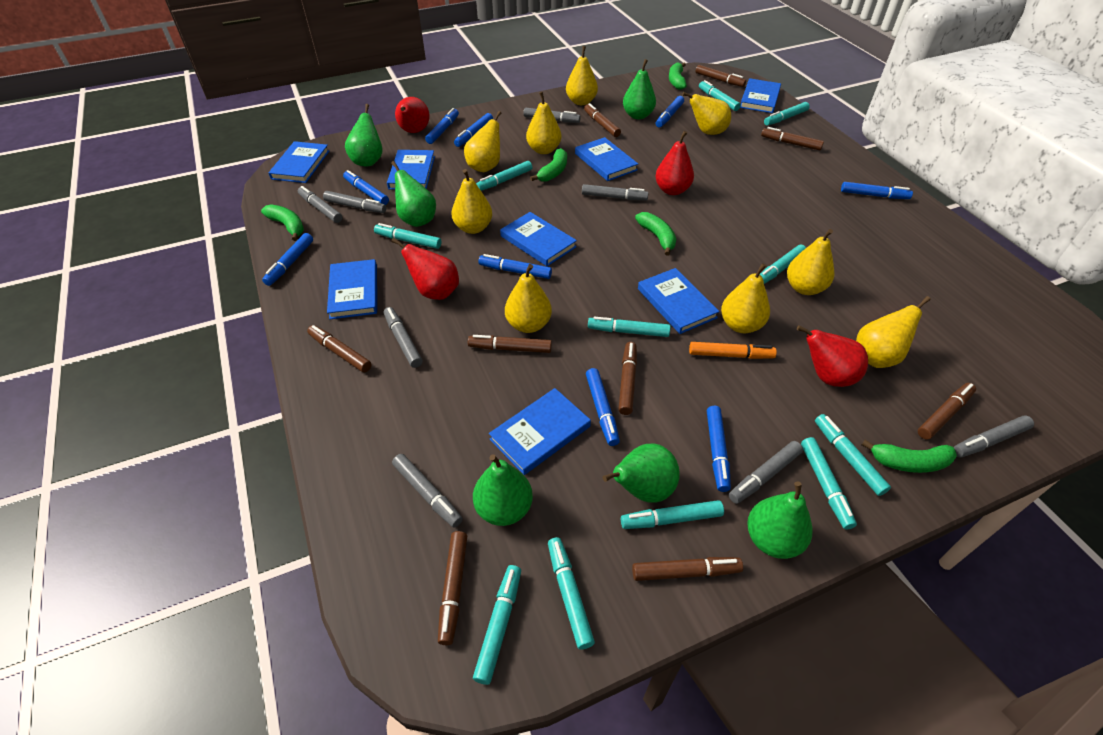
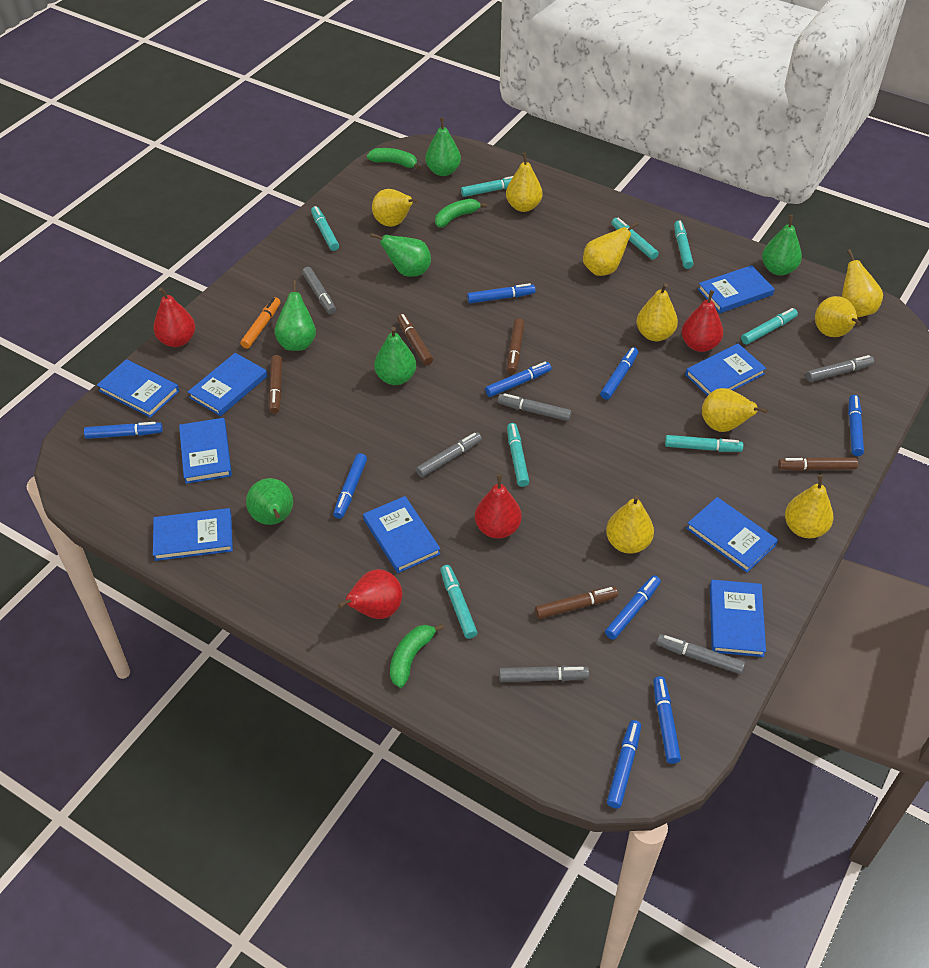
blue book: [268,141,329,183] [327,259,377,319] [387,150,435,190] [489,388,591,475] [500,212,577,266] [575,137,638,181] [638,268,720,334] [740,78,781,113] = 8 -> [97,359,179,418] [153,508,233,561] [179,418,232,484] [188,353,267,416] [363,496,441,573] [685,343,766,396] [686,497,778,573] [698,265,775,313] [710,580,766,657] = 9
brown marker: [307,325,372,372] [438,531,467,645] [468,335,552,353] [584,103,621,137] [619,342,637,415] [632,557,743,581] [696,65,746,87] [761,127,824,150] [918,383,976,440] = 9 -> [269,355,282,414] [397,314,433,365] [507,318,525,374] [535,587,618,619] [778,457,858,471] = 5
green banana: [261,204,304,241] [530,148,567,182] [635,212,676,256] [669,63,687,90] [862,440,957,473] = 5 -> [367,148,421,170] [390,624,444,688] [435,199,487,227] = 3
grey marker: [298,186,342,223] [323,191,386,213] [384,307,423,368] [392,454,463,528] [523,108,581,123] [582,184,649,201] [729,441,803,504] [954,415,1034,457] = 8 -> [302,267,336,314] [416,432,482,477] [498,393,572,421] [499,666,589,682] [656,634,745,674] [806,355,874,382] = 6
turquoise marker: [374,223,441,249] [473,565,521,685] [476,161,532,191] [548,537,595,649] [588,317,670,337] [621,500,724,529] [699,80,741,111] [760,245,806,284] [764,102,810,126] [801,437,857,530] [815,414,891,496] = 11 -> [311,206,339,251] [440,565,477,639] [461,176,513,197] [507,423,529,487] [611,217,659,260] [665,435,743,452] [674,221,694,269] [741,308,798,345] = 8

